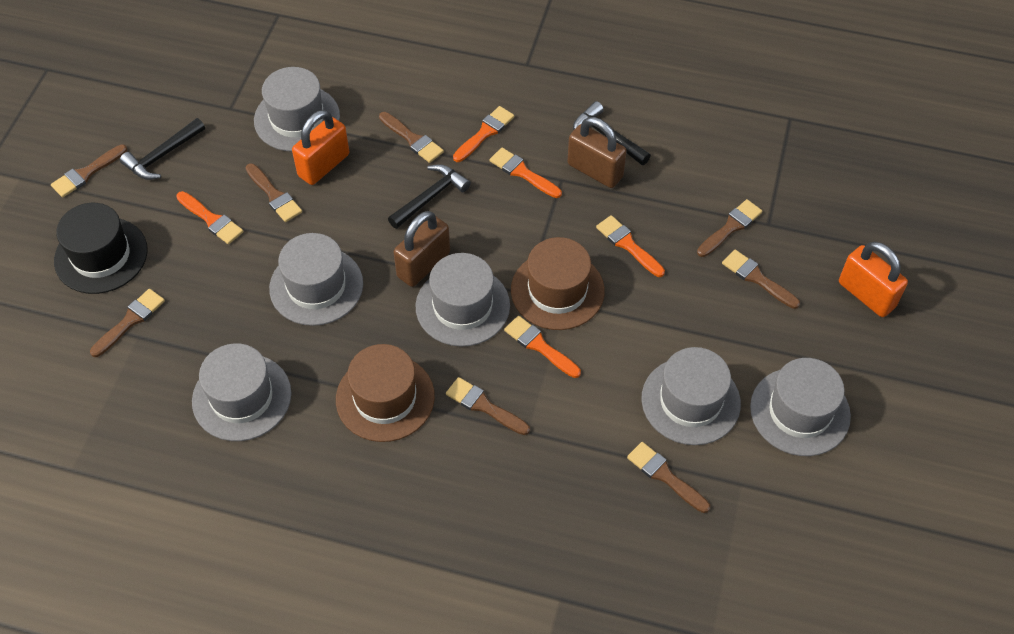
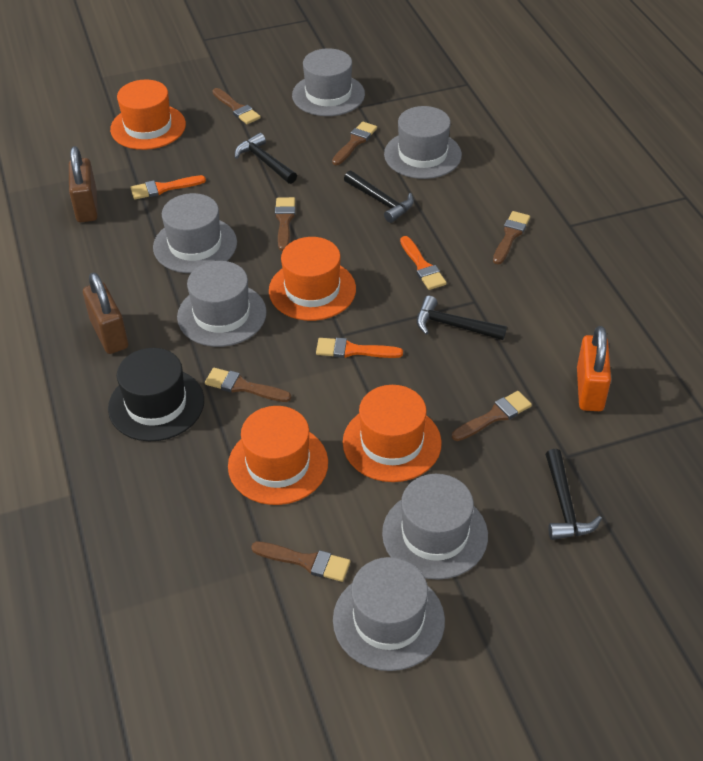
black hammer: [120,118,205,180] [388,164,471,229] [573,101,651,165] = 3 -> [235,133,297,184] [344,171,414,223] [417,296,507,340] [545,449,602,540] = 4
brown brush: [51,144,127,197] [90,289,165,357] [246,163,302,222] [379,112,444,163] [446,377,530,435] [627,442,710,513] [697,199,762,257] [722,250,800,309] = 8 -> [205,368,291,402] [212,88,261,124] [251,541,351,582] [275,197,295,251] [332,121,377,165] [452,391,532,441] [493,211,530,264] = 7
brown hat: [336,344,435,442] [511,237,605,330] = 2 -> none = 0
orange brush: [176,191,243,244] [453,106,514,162] [489,148,562,198] [504,316,581,378] [596,215,665,277] = 5 -> [130,175,206,199] [316,338,403,358] [400,236,447,290] = 3
orange hat: none = 0 -> [110,79,186,150] [228,406,328,505] [269,237,356,321] [343,385,442,482] = 4
orange padlock: [292,110,349,185] [839,242,908,317] = 2 -> [577,326,611,411] = 1

